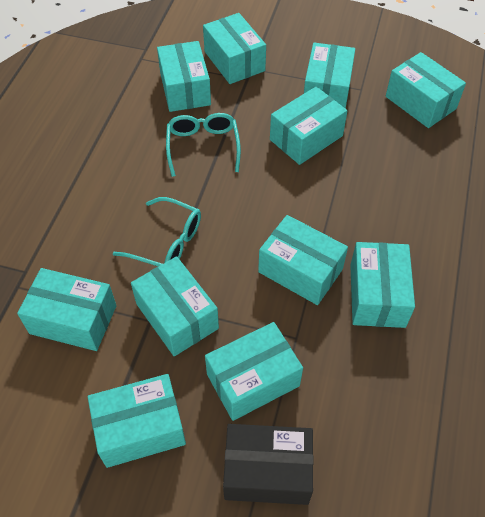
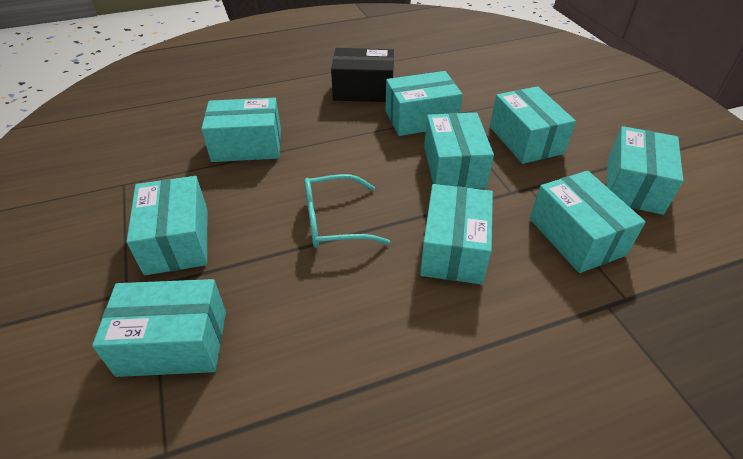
turquoise box: [17,268,116,351] [88,374,186,468] [131,256,219,356] [157,41,211,112] [203,13,266,84] [205,322,303,421] [258,215,348,305] [270,86,348,165] [304,43,355,109] [350,242,415,328] [386,52,466,128] = 11 -> [92,279,226,377] [126,176,207,275] [201,98,281,162] [386,71,463,136] [420,184,493,285] [424,113,494,189] [490,86,576,164] [530,171,646,273] [606,126,684,215] = 9
turquoise glasses: [113,197,201,266] [166,113,241,177] = 2 -> [305,174,390,248] = 1

